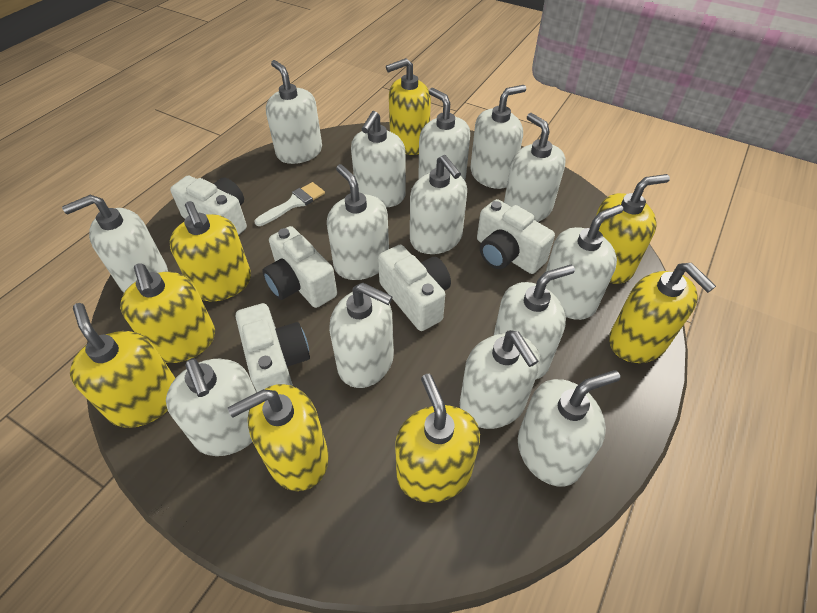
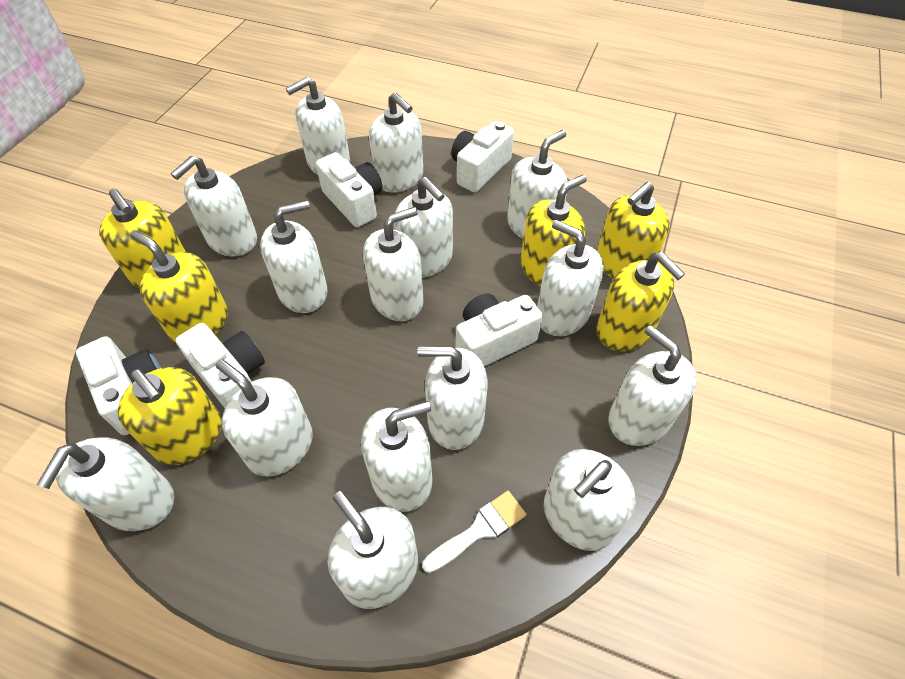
white soap dispenser: [62,195,168,293] [166,358,257,456] [266,60,322,164] [327,164,389,280] [329,282,394,388] [351,111,406,207] [410,155,467,254] [418,88,470,181] [460,330,540,429] [470,85,526,189] [494,265,575,379] [504,113,566,222] [518,370,620,486] [546,205,623,320] = 14 -> [37,437,174,531] [171,156,257,256] [216,359,313,476] [260,200,328,313] [286,77,350,175] [328,491,418,609] [361,401,432,512] [363,207,423,321] [369,92,423,193] [394,177,453,278] [417,346,488,450] [507,130,568,239] [537,220,604,336] [544,449,635,551] [608,325,697,446] = 15
yellow soap dispenser: [70,303,175,428] [120,263,215,363] [169,201,251,301] [228,384,329,491] [386,58,431,155] [395,374,480,503] [596,174,670,284] [609,263,716,363] = 8 -> [99,189,186,288] [117,367,222,465] [130,230,228,343] [520,175,587,286] [597,182,670,279] [597,252,685,351] = 6

